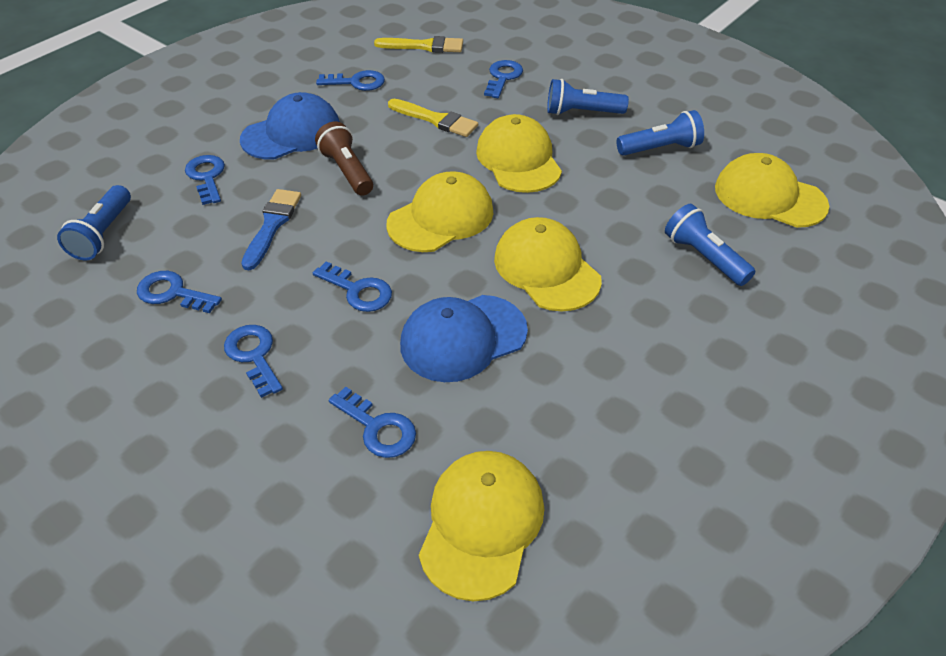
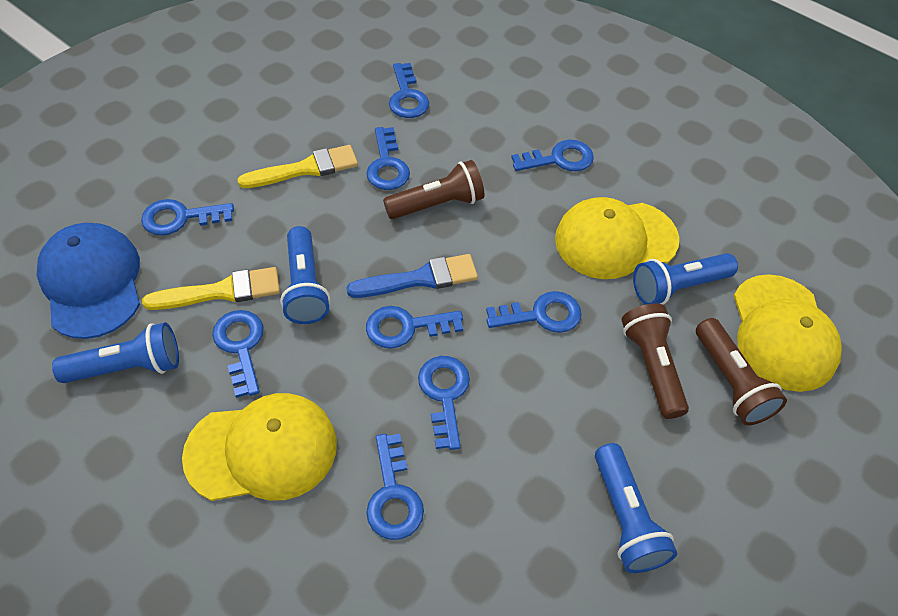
blue cap: [240,92,340,160] [400,295,528,382] = 2 -> [37,223,140,339] = 1
blue key: [137,271,222,313] [185,155,225,205] [224,325,283,398] [313,262,392,312] [316,70,385,91] [329,386,416,458] [484,60,523,98] = 7 -> [141,199,234,236] [212,310,264,398] [366,127,410,190] [366,306,463,349] [366,434,424,540] [389,63,429,118] [418,356,470,450] [486,291,582,333] [511,140,594,171] = 9
brown flashlight: [315,122,373,196] = 1 -> [383,160,484,219] [621,303,689,419] [696,318,787,425] = 3
yellow cap: [386,171,493,252] [419,451,544,601] [476,114,562,193] [494,217,602,312] [715,153,829,228] = 5 -> [182,393,337,501] [555,197,679,279] [734,274,842,392] = 3

